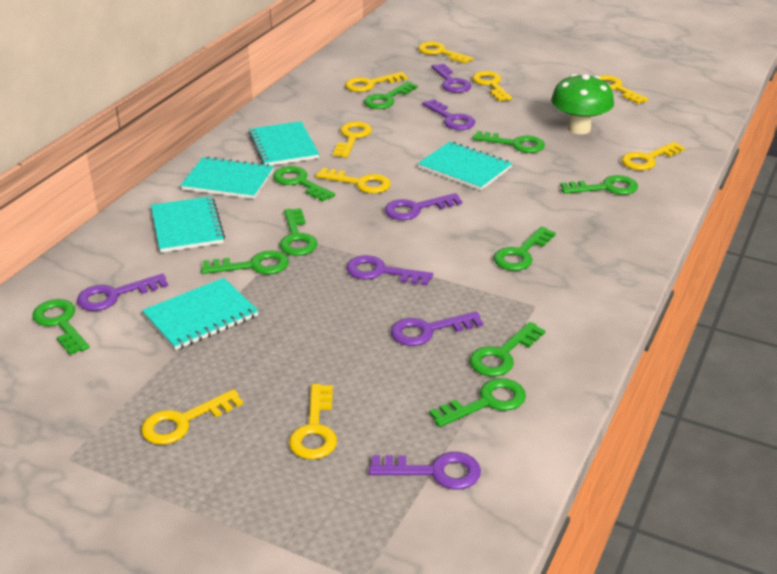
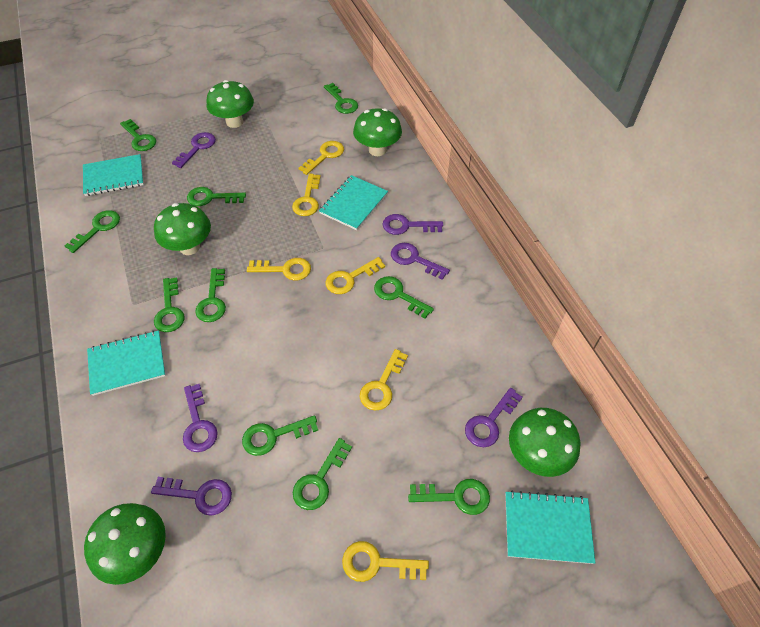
green mushroom: [551,74,614,134] = 1 -> [84,503,166,585] [154,203,211,255] [207,80,254,128] [353,108,402,156] [509,408,581,477] = 5
purple key: [77,273,168,311] [346,255,433,286] [369,452,481,490] [385,193,462,220] [391,311,483,346] [422,99,475,130] [431,64,471,93] = 7 -> [151,477,232,516] [172,132,216,168] [183,384,218,452] [382,214,443,235] [391,243,450,280] [465,388,523,447] = 6
turquoise notebook: [142,278,258,350] [151,196,225,253] [181,156,274,199] [248,121,319,166] [418,142,512,190] = 5 -> [83,154,144,196] [87,330,166,396] [319,175,388,230] [505,491,595,564] = 4
yellow key: [141,389,243,445] [289,384,337,460] [316,168,391,193] [333,121,372,158] [345,72,408,92] [418,41,473,64] [472,71,512,101] [599,75,649,104] [622,142,685,170] = 9 -> [247,258,311,281] [292,174,321,216] [298,141,344,175] [325,257,385,294] [342,541,429,582] [360,349,408,410] = 6

